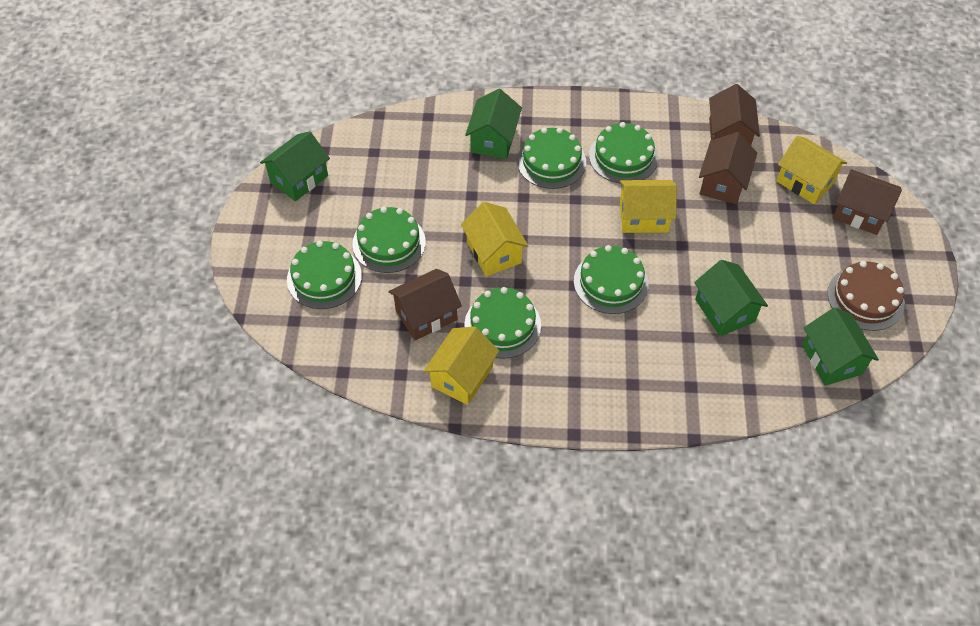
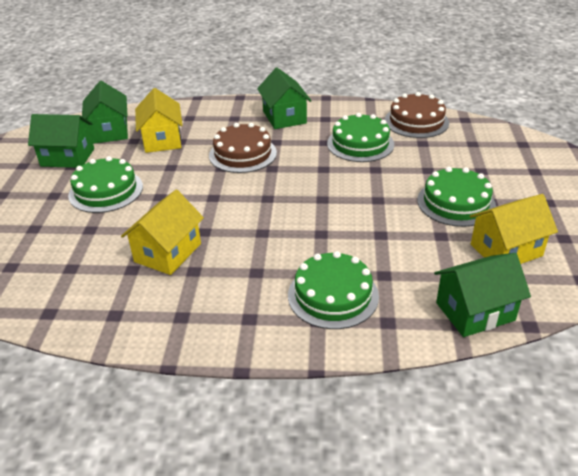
brown cake: [827,261,905,331] = 1 -> [209,123,277,173] [385,92,449,138] = 2
brown house: [388,269,462,340] [699,132,757,204] [709,84,760,145] [833,169,902,235] = 4 -> none = 0
green cake: [287,241,362,309] [353,207,426,273] [464,287,541,359] [517,128,586,189] [574,245,649,314] [589,122,658,183] = 6 -> [68,156,143,213] [288,251,379,329] [327,113,394,162] [417,167,496,227] = 4
yellow house: [424,326,499,405] [461,202,528,277] [620,180,677,233] [777,136,847,204] = 4 -> [121,190,204,275] [135,88,183,153] [470,194,558,264] = 3

